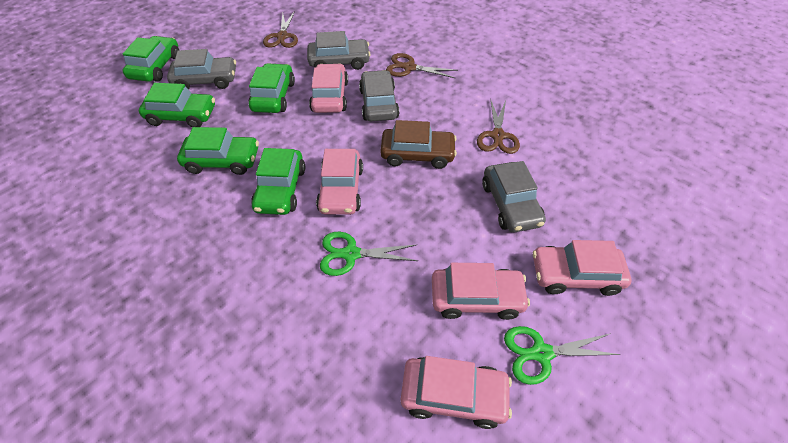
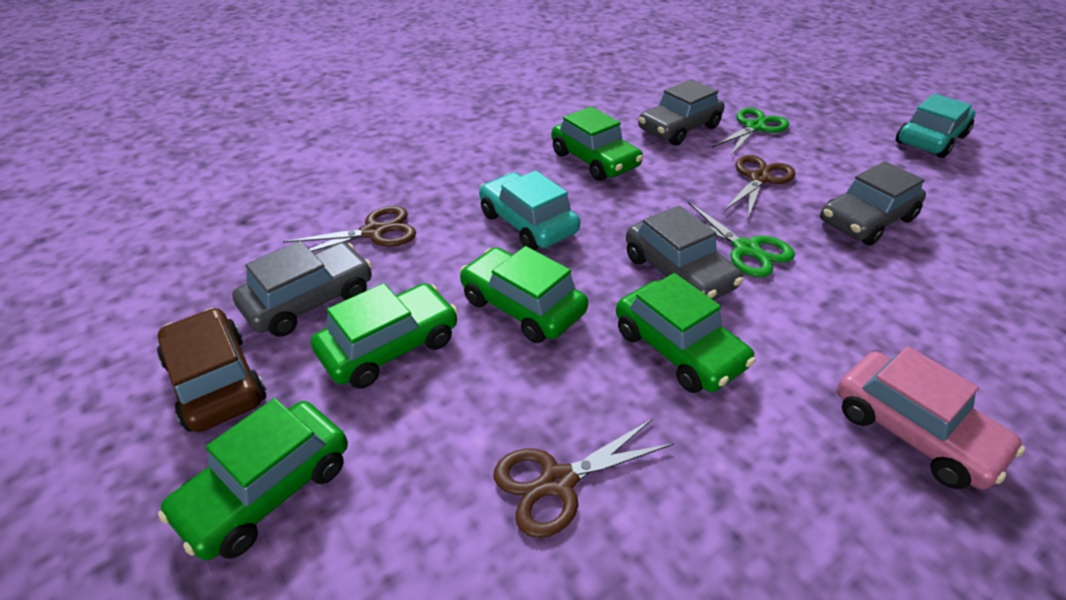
pink car: [309,63,348,113] [316,149,363,215] [401,356,512,429] [432,263,530,320] [533,240,631,296] = 5 -> [837,346,1025,489] = 1
turquoise car: none = 0 -> [479,171,580,250] [896,94,975,158] = 2

